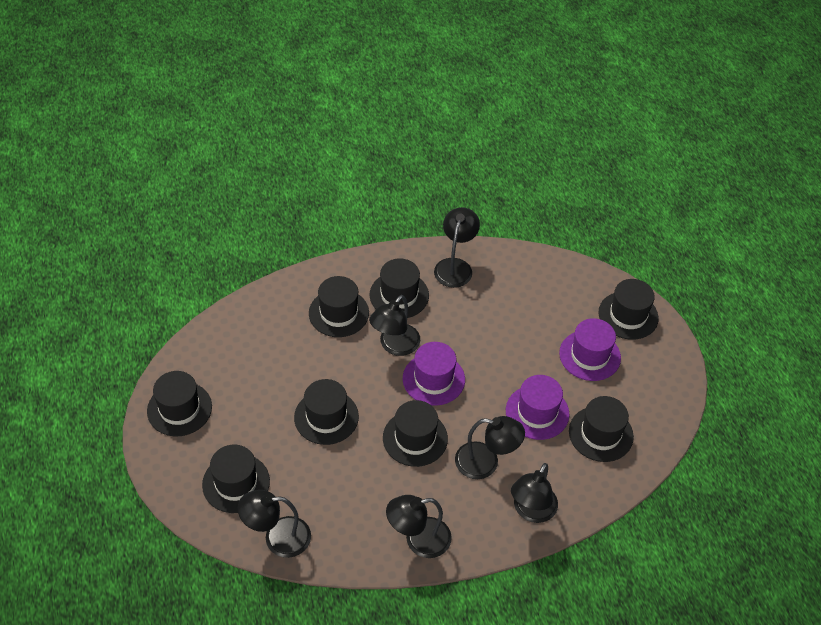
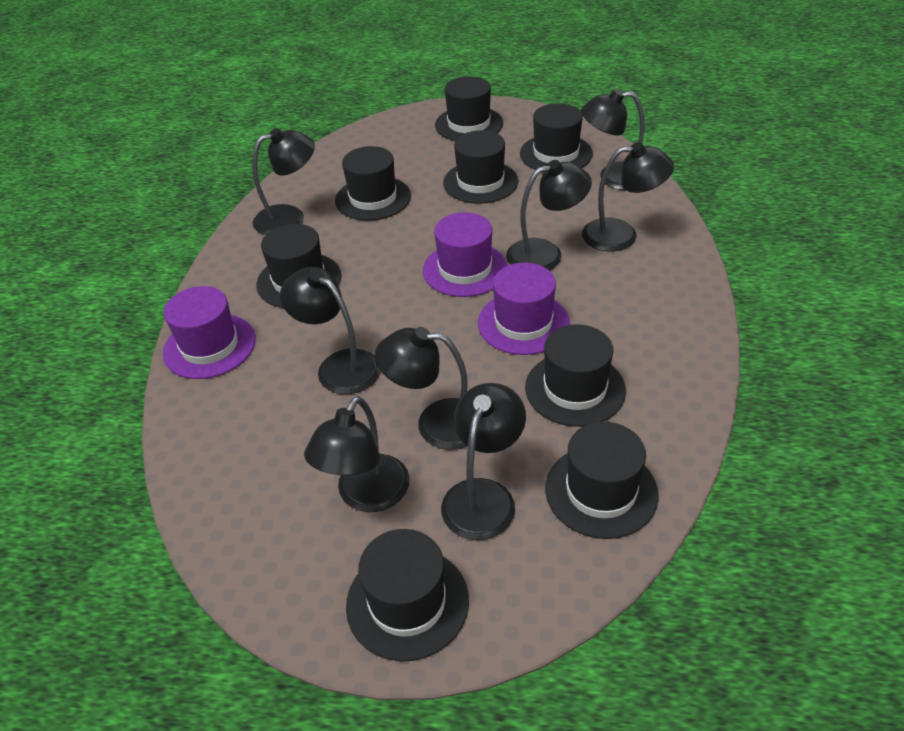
black lamp: [238,490,311,558] [369,295,420,356] [386,495,452,558] [434,207,480,288] [455,416,525,479] [511,463,558,523] = 6 -> [252,128,315,235] [280,267,380,394] [304,396,410,512] [375,327,468,450] [441,383,526,540] [506,160,592,270] [581,89,645,190] [582,142,674,251] = 8

